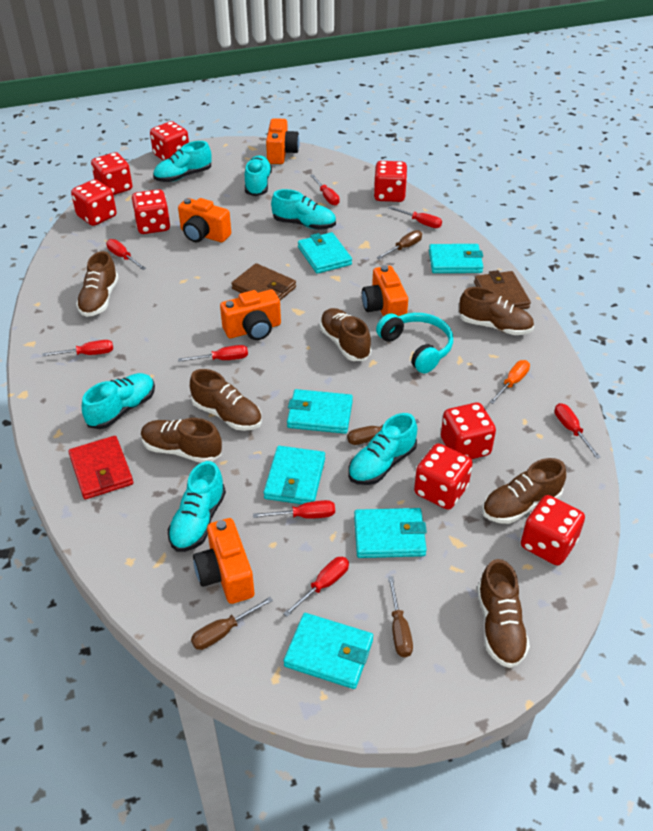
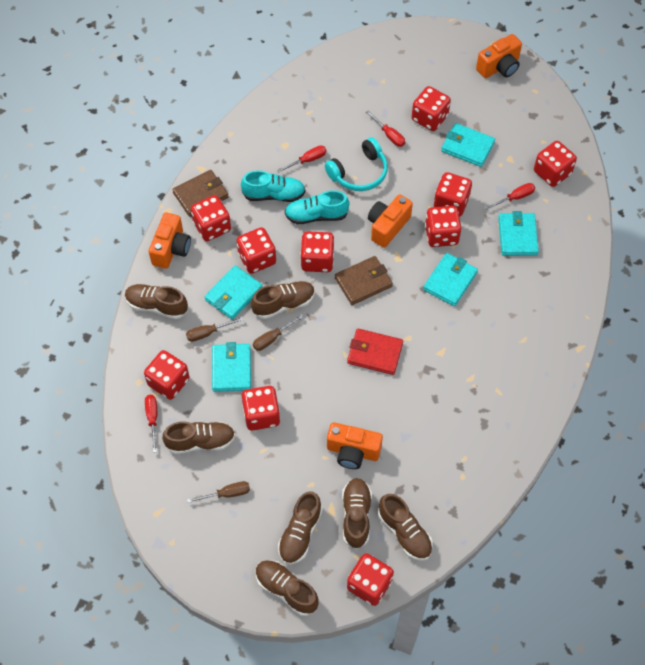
brown screwdriver: [191,597,273,650] [347,419,419,445] [377,230,422,259] [388,576,413,657] = 4 -> [186,317,243,342] [187,481,250,503] [253,315,303,351] = 3
orange camera: [178,198,231,242] [193,518,254,604] [220,289,281,340] [266,118,299,164] [362,265,408,317] = 5 -> [149,213,191,269] [327,422,383,469] [368,194,413,248] [476,34,522,78] = 4
orange screwdriver: [490,360,530,404] = 1 -> none = 0
red dice: [71,179,117,226] [91,152,132,195] [132,189,170,234] [150,121,189,161] [374,161,407,202] [414,443,473,510] [441,403,496,459] [521,495,585,566] = 8 -> [144,350,190,400] [191,195,231,241] [236,227,276,274] [242,386,280,431] [300,231,334,272] [347,553,394,606] [412,86,451,131] [425,206,461,247] [434,172,472,217] [534,141,577,187] = 10
red screwdriver: [42,340,113,356] [106,239,146,270] [178,345,248,362] [253,500,335,519] [283,557,349,617] [310,175,340,206] [388,206,442,228] [555,403,601,459] = 8 -> [145,395,157,453] [277,145,326,173] [366,111,405,147] [485,183,535,210] = 4
turquoise shoe: [82,373,155,429] [153,141,212,182] [168,461,226,552] [245,155,272,196] [271,189,336,230] [348,413,417,485] = 6 -> [241,170,306,202] [285,190,349,224] = 2
turquoise wallet: [264,446,325,504] [284,613,373,689] [287,389,353,434] [298,232,352,274] [354,508,427,558] [429,244,483,273] = 6 -> [205,265,262,320] [212,342,251,392] [423,253,478,306] [441,123,495,167] [498,211,539,256] = 5

